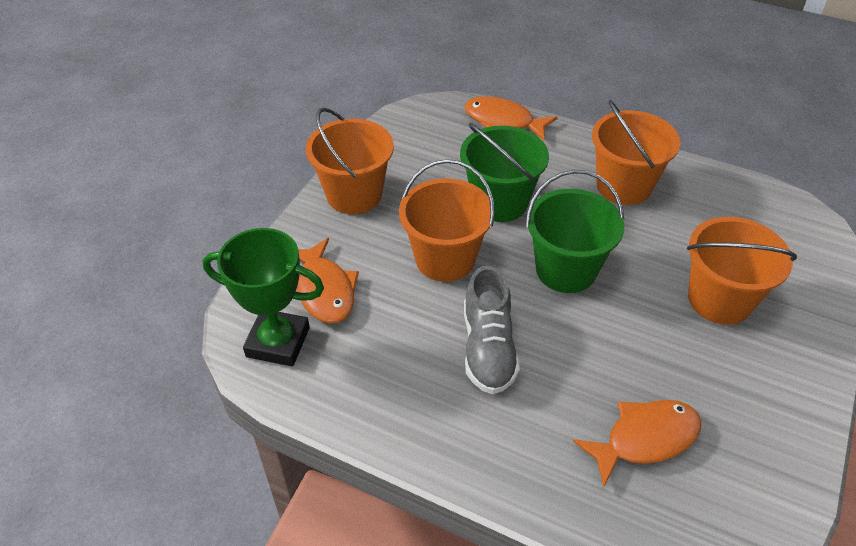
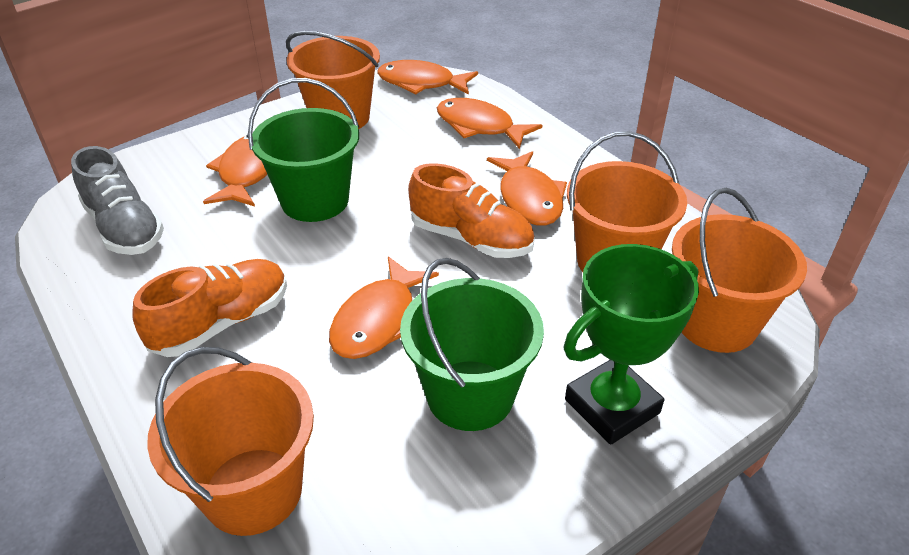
orange fish: [297,238,359,324] [464,96,557,141] [573,400,701,487] = 3 -> [203,135,267,207] [329,256,439,359] [377,60,478,95] [437,98,542,149] [487,151,567,226] = 5
orange shoe: none = 0 -> [132,259,287,357] [408,163,535,258] = 2

